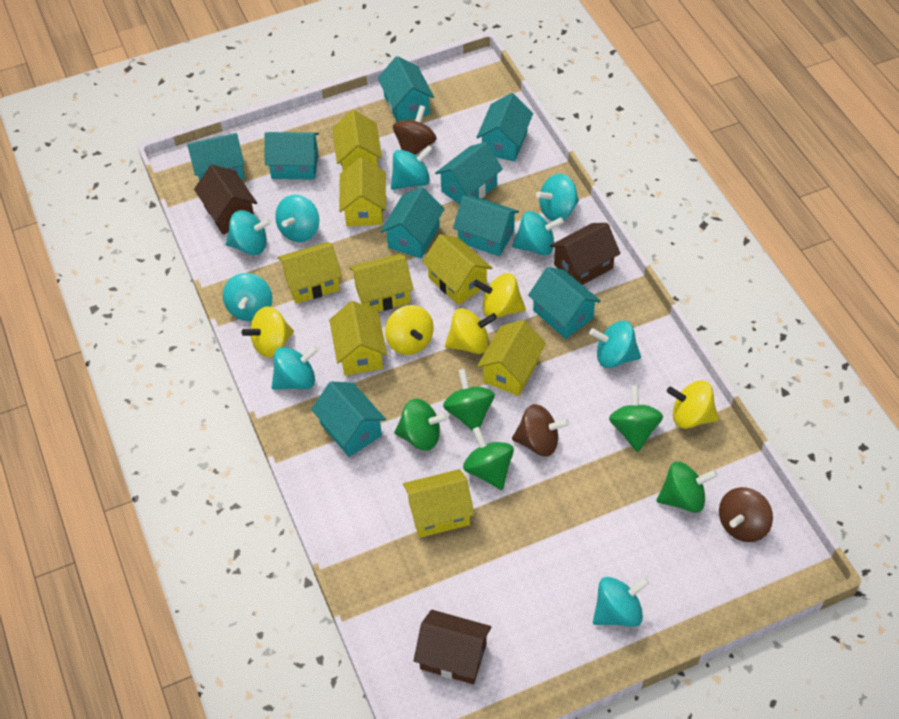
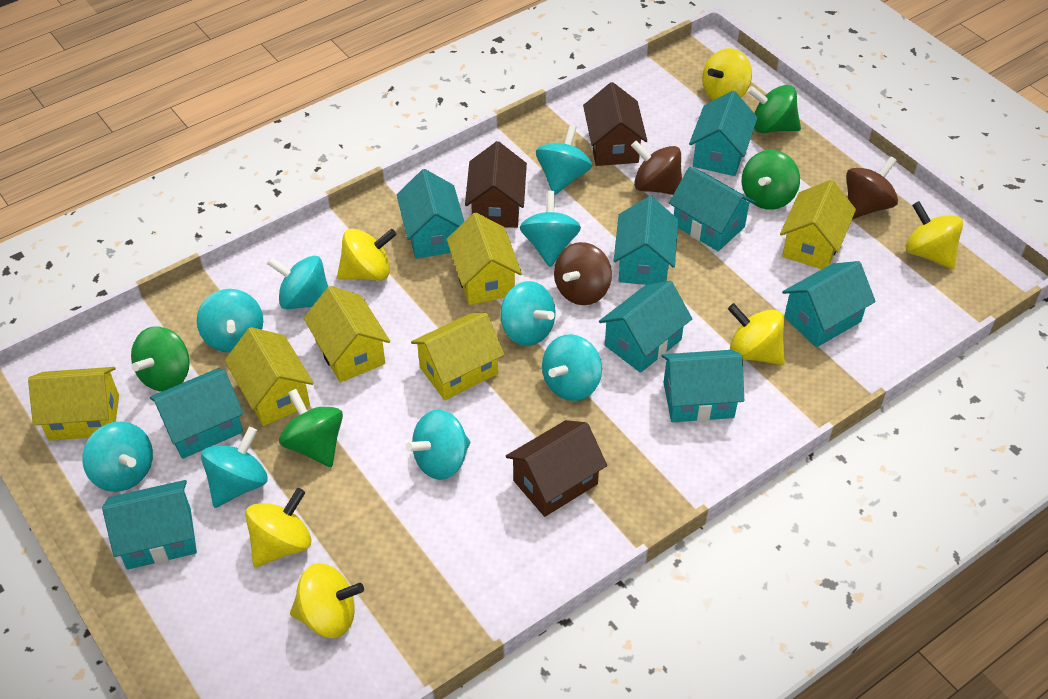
green spinning top: [394,399,449,451] [443,369,495,431] [463,427,514,490] [609,385,663,452] [656,462,718,513] = 5 -> [131,326,190,392] [279,389,343,467] [742,150,800,210] [747,85,801,133] = 4
yellow house: [277,242,342,304] [329,301,387,376] [332,110,382,171] [339,158,386,226] [349,254,414,312] [403,469,474,538] [422,234,492,305] [477,320,546,396] = 8 -> [28,367,119,441] [225,327,314,426] [303,286,390,383] [411,313,505,400] [447,212,522,305] [780,180,856,269] = 6
yellow spinning top: [241,306,294,357] [385,305,434,355] [445,308,497,354] [474,273,526,318] [667,380,718,429] = 5 -> [245,488,311,567] [290,563,364,638] [337,229,397,281] [702,48,752,101] [728,303,785,365] [906,201,963,269] = 6

